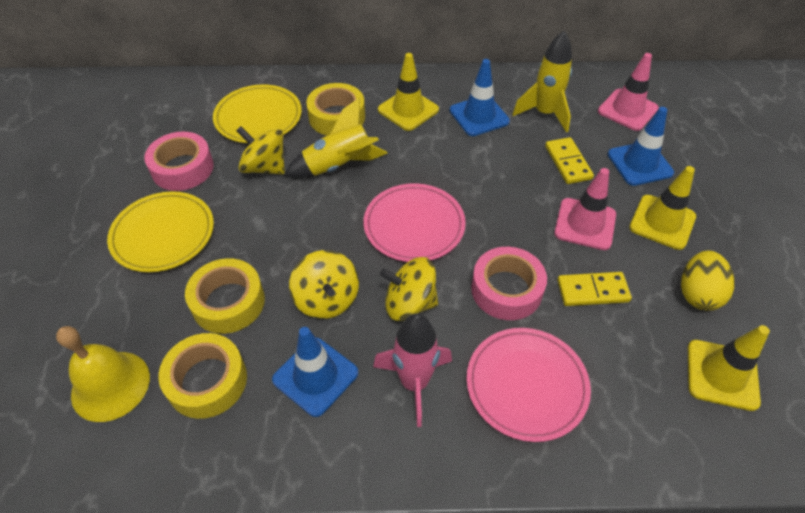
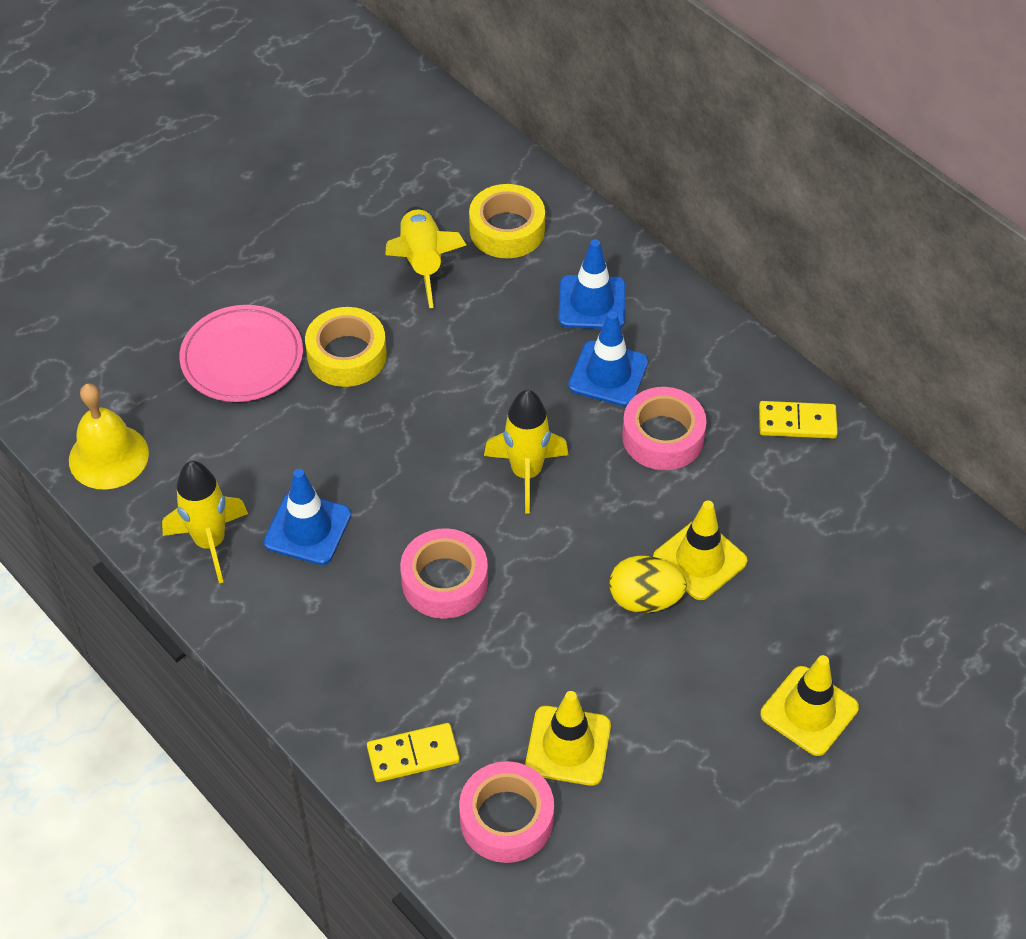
pink plate: [363,183,466,262] [467,328,591,442] = 2 -> [179,305,303,402] = 1
pink rocket: [373,313,452,427] = 1 -> none = 0
pink tape: [144,132,214,191] [471,247,547,320] = 2 -> [400,528,488,619] [459,761,554,863] [622,387,707,470] = 3
pink traffic cone: [554,168,616,250] [598,53,659,131] = 2 -> none = 0
yellow plate: [107,191,214,272] [213,84,302,143] = 2 -> none = 0
yellow rocket: [284,97,388,178] [512,31,572,133] = 2 -> [162,461,248,583] [385,206,466,309] [484,389,569,514] = 3
yellow spinning top: [236,126,285,174] [289,250,359,319] [380,257,438,321] = 3 -> none = 0
yellow tape: [159,333,247,419] [185,258,265,334] [306,83,365,135] = 3 -> [305,307,387,387] [469,184,545,258] = 2

